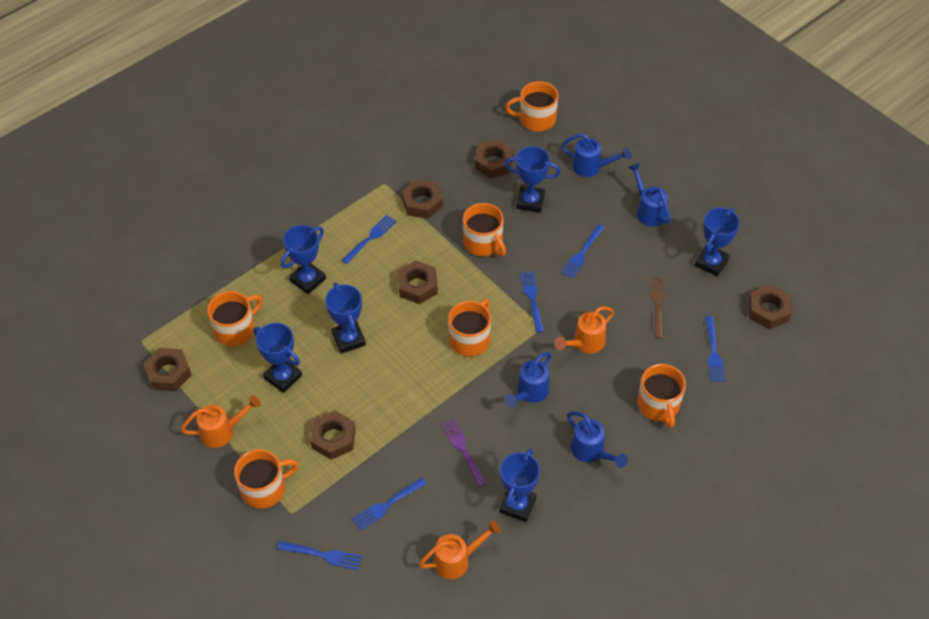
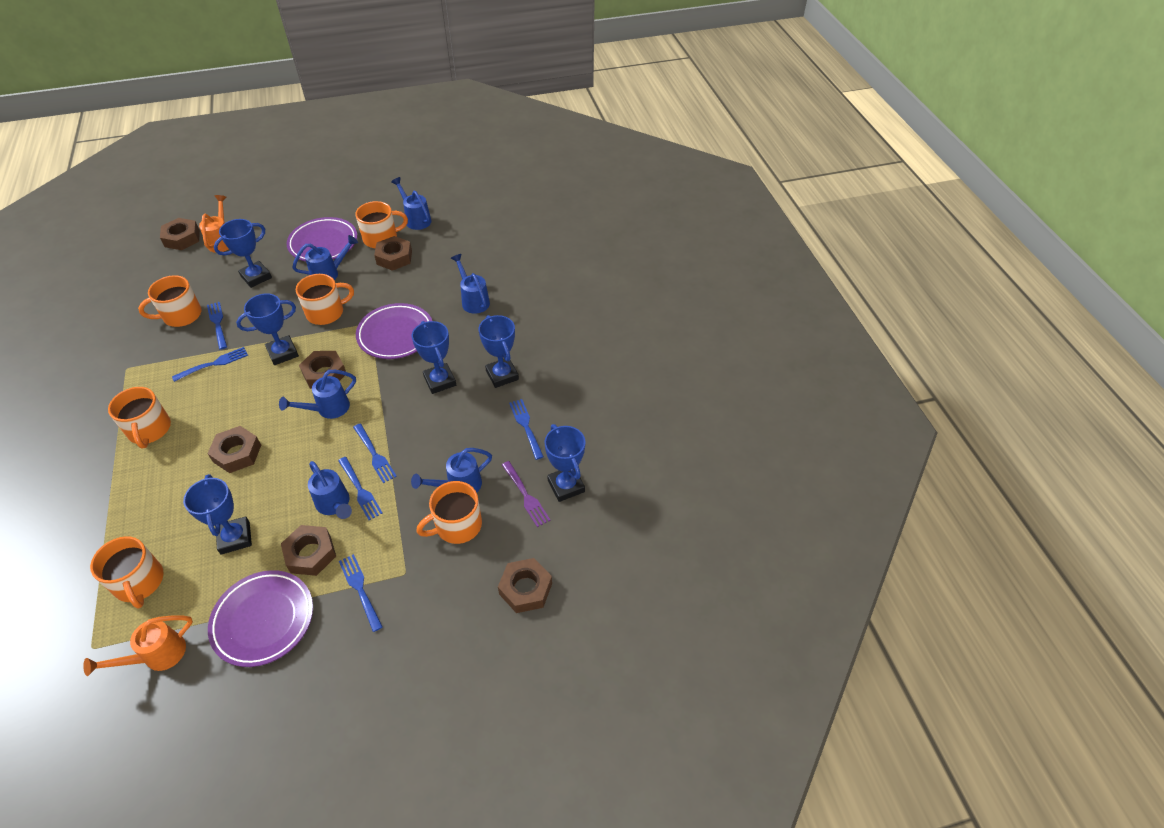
blue watering can: [504,352,552,408] [561,133,631,177] [567,412,627,468] [628,163,671,227] = 4 -> [279,370,356,419] [292,235,358,280] [308,461,352,519] [391,177,431,230] [411,448,492,492] [451,254,490,314] = 6
brown fork: [651,277,665,339] = 1 -> none = 0
orange watering can: [181,395,261,448] [419,520,501,579] [554,306,614,354] = 3 -> [83,615,193,676] [199,195,229,253] = 2
purple plate: none = 0 -> [208,570,313,667] [287,217,357,262] [356,303,432,359] = 3

